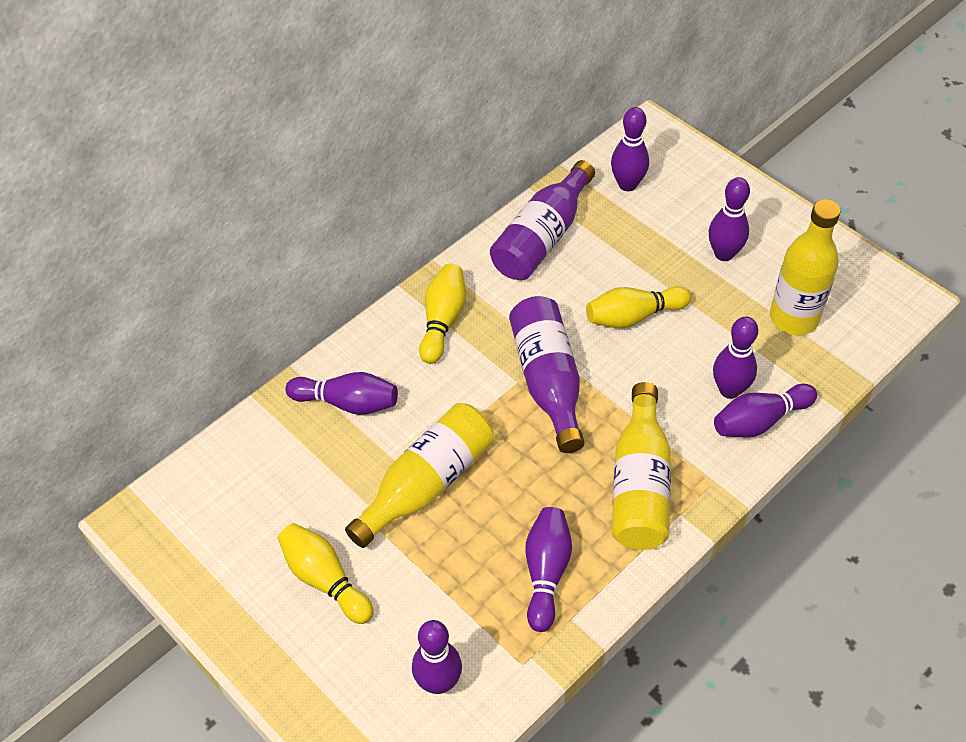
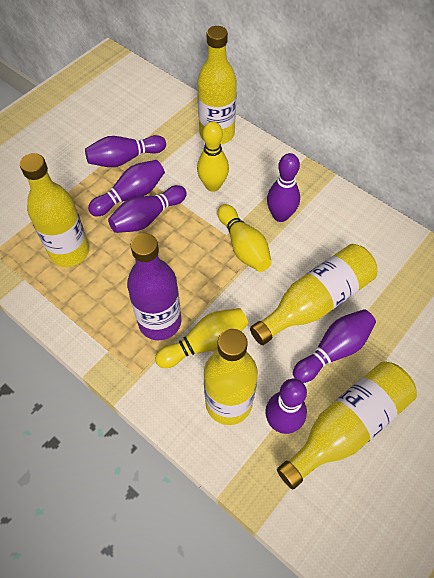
purple bottle: [490,160,595,280] [509,296,585,453] = 2 -> [127,233,181,340] = 1
purple bowling pin: [286,372,398,415] [412,620,462,694] [525,507,572,632] [611,107,649,191] [709,177,750,261] [713,316,758,399] [714,384,817,438] = 7 -> [85,135,166,167] [88,160,165,216] [108,185,187,233] [265,379,307,434] [267,153,300,222] [293,309,376,383] = 6
yellow bottle: [345,403,494,548] [612,382,671,550] [770,199,840,335] = 3 -> [20,153,89,267] [197,26,237,144] [204,329,258,425] [250,244,377,345] [277,361,417,489] = 5

